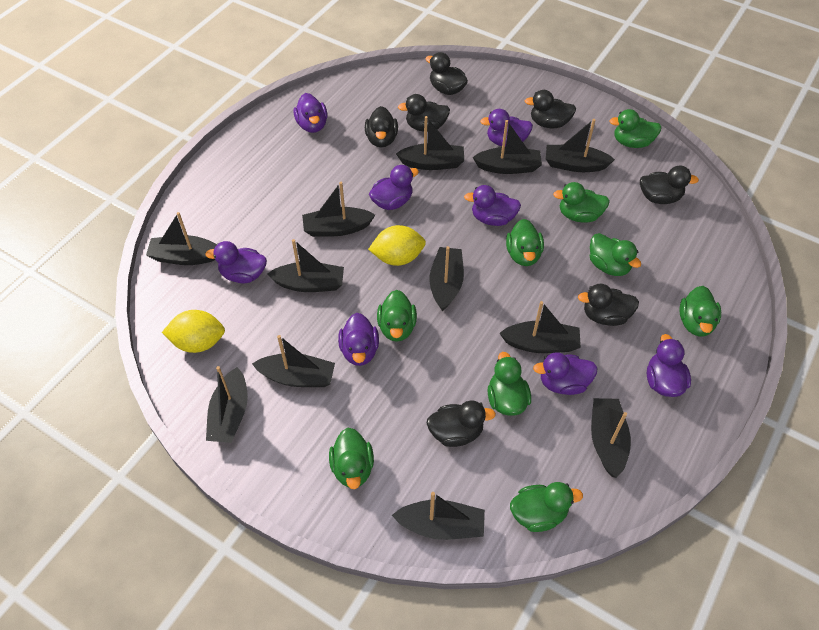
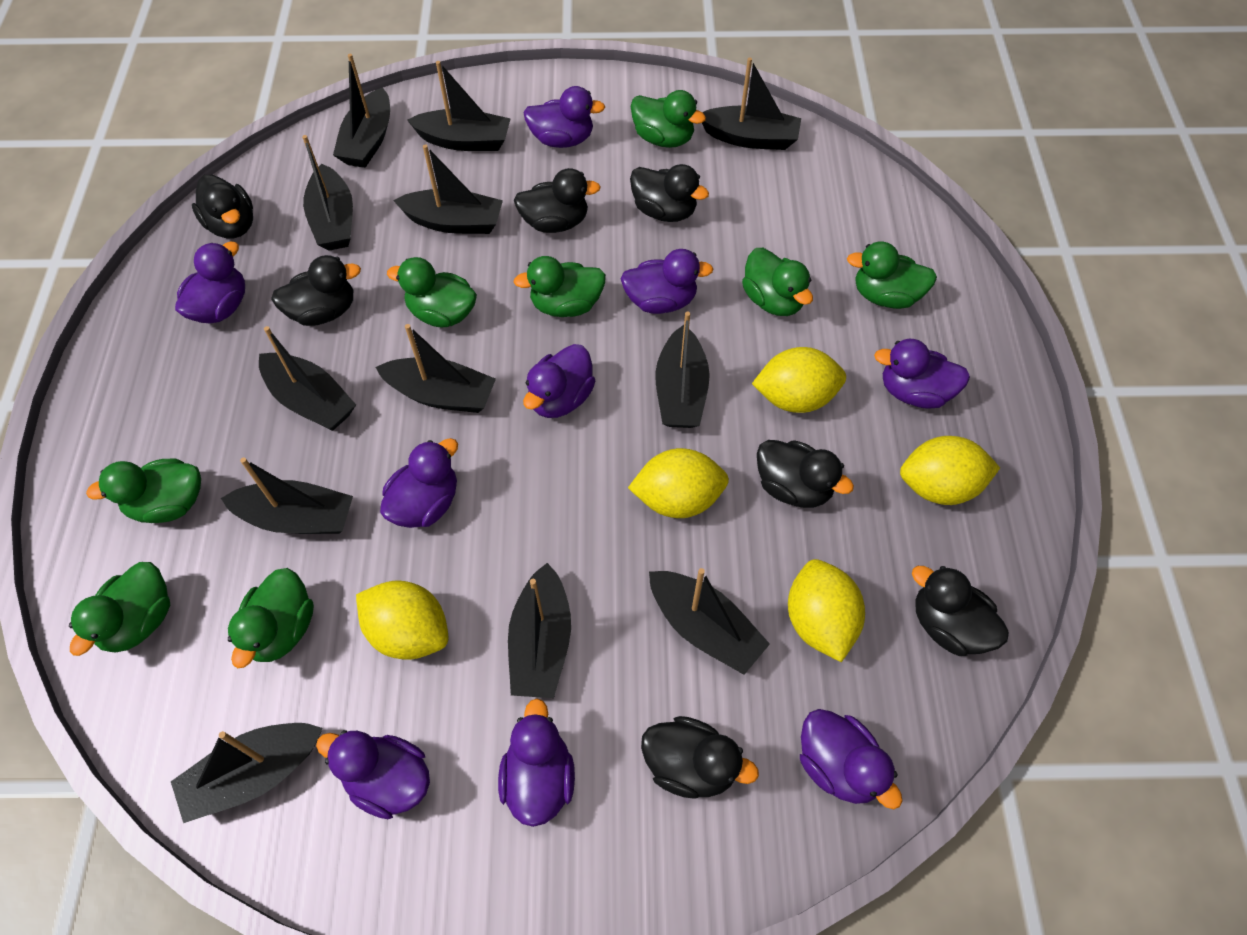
green duck: [329,428,374,489] [377,290,417,342] [488,352,531,416] [506,219,544,266] [510,482,583,532] [553,182,610,223] [590,233,641,276] [609,109,662,148] [679,286,721,337] = 9 -> [69,562,170,656] [86,458,201,523] [228,568,314,668] [387,257,477,327] [514,256,606,317] [631,90,706,148] [742,248,813,316] [847,242,937,309] = 8
purple duck: [205,241,267,283] [294,93,328,133] [338,313,379,366] [369,165,419,210] [464,185,521,226] [480,109,533,147] [533,352,598,395] [647,334,691,397] = 8 -> [175,241,245,323] [316,730,430,819] [380,438,458,528] [498,699,575,827] [523,86,605,148] [523,344,595,418] [621,249,713,314] [800,709,903,809] [874,339,970,409] = 9
yellow lemon: [162,310,225,353] [368,225,426,266] = 2 -> [356,581,448,660] [628,448,729,518] [752,347,846,413] [788,559,865,662] [900,436,1000,505] = 5

